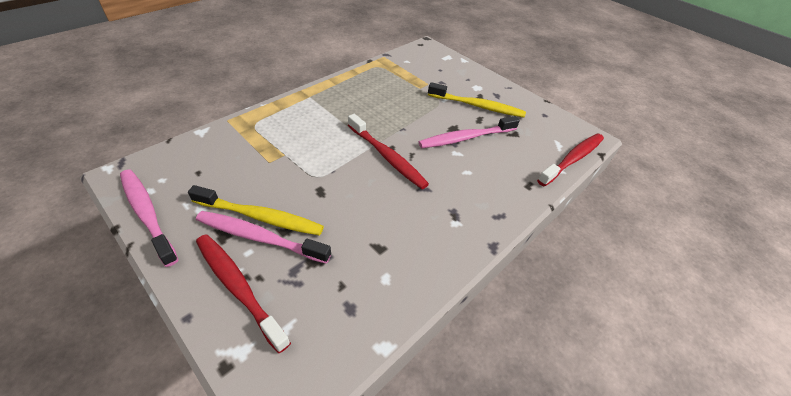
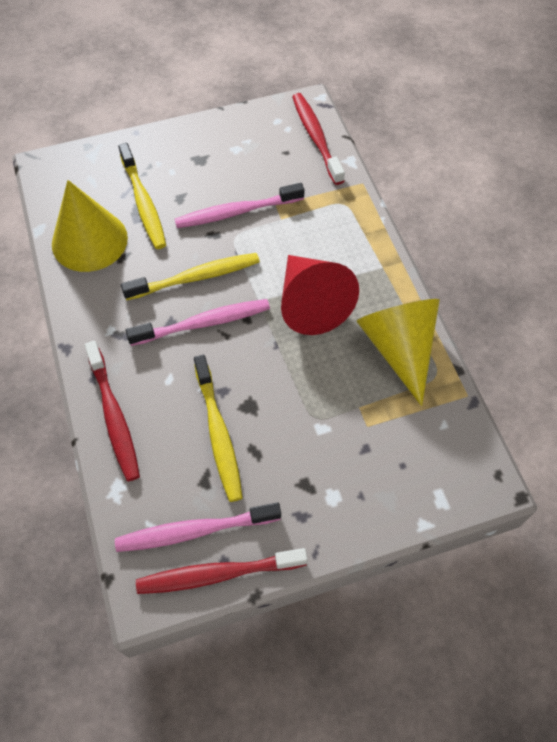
red cone: none = 0 -> [281,255,359,335] = 1
yellow cone: none = 0 -> [52,180,128,272] [357,299,440,406] = 2
yellow toothbrush: [188,185,324,236] [428,82,526,117] = 2 -> [118,143,166,249] [121,253,260,300] [194,355,243,502] = 3

